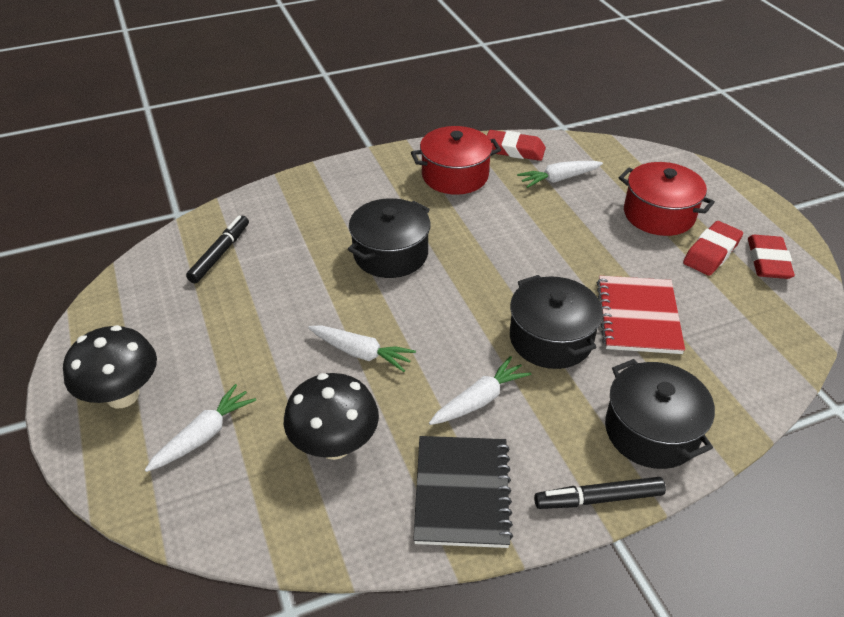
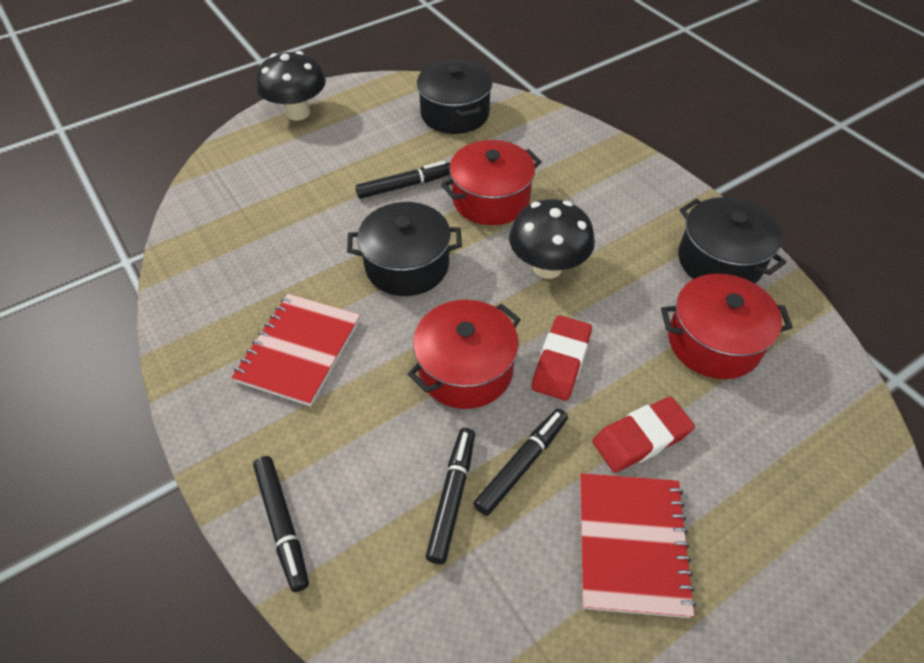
black marker: [186,216,249,283] [534,477,666,509] = 2 -> [253,456,309,592] [355,161,450,199] [426,428,475,564] [473,408,568,516] = 4
black notebook: [413,436,513,548] = 1 -> none = 0
red eraser: [487,130,546,161] [683,221,743,276] [748,235,795,279] = 3 -> [531,315,592,401] [592,397,695,473] = 2
red notebook: [597,276,685,354] = 1 -> [231,294,360,406] [580,473,696,618] = 2
red pot: [411,126,501,195] [619,162,715,236] = 2 -> [408,300,521,409] [441,140,542,225] [661,274,793,379] = 3
white carrot: [145,384,256,472] [308,325,416,372] [429,356,531,425] [517,161,603,188] = 4 -> none = 0

